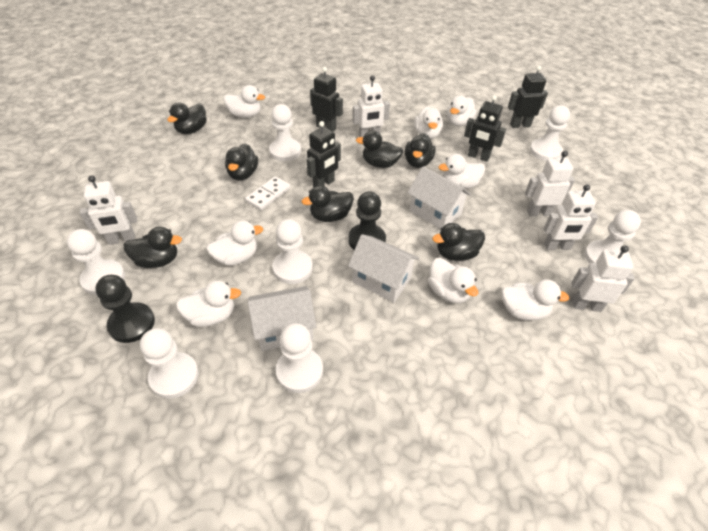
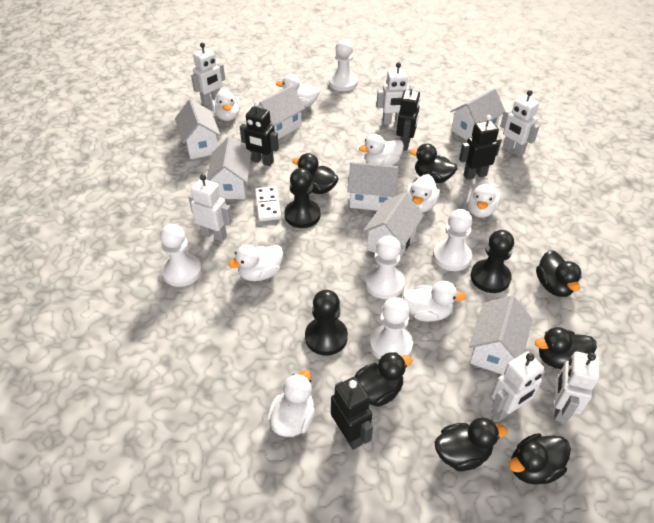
black pawn: [95,275,155,343] [348,191,386,250] = 2 -> [285,168,320,228] [305,290,348,356] [470,230,514,293] = 3
white house: [247,286,316,351] [348,234,419,302] [407,166,471,229] = 3 -> [175,99,221,159] [206,137,251,199] [254,85,305,139] [347,162,399,211] [363,192,424,256] [450,88,505,140] [469,295,532,375] = 7
white pawn: [67,229,125,295] [140,328,199,399] [269,104,301,161] [273,219,313,284] [276,323,323,393] [530,105,570,161] [584,210,641,264] = 7 -> [160,224,202,287] [329,39,358,91] [365,236,405,299] [370,297,413,360] [433,209,473,271] = 5
white robot: [80,175,137,245] [353,75,390,137] [525,151,575,216] [543,184,598,250] [571,245,635,312] = 5 -> [188,174,232,242] [191,43,225,106] [377,63,415,125] [491,352,545,421] [500,90,540,157] [554,351,599,423] = 6

